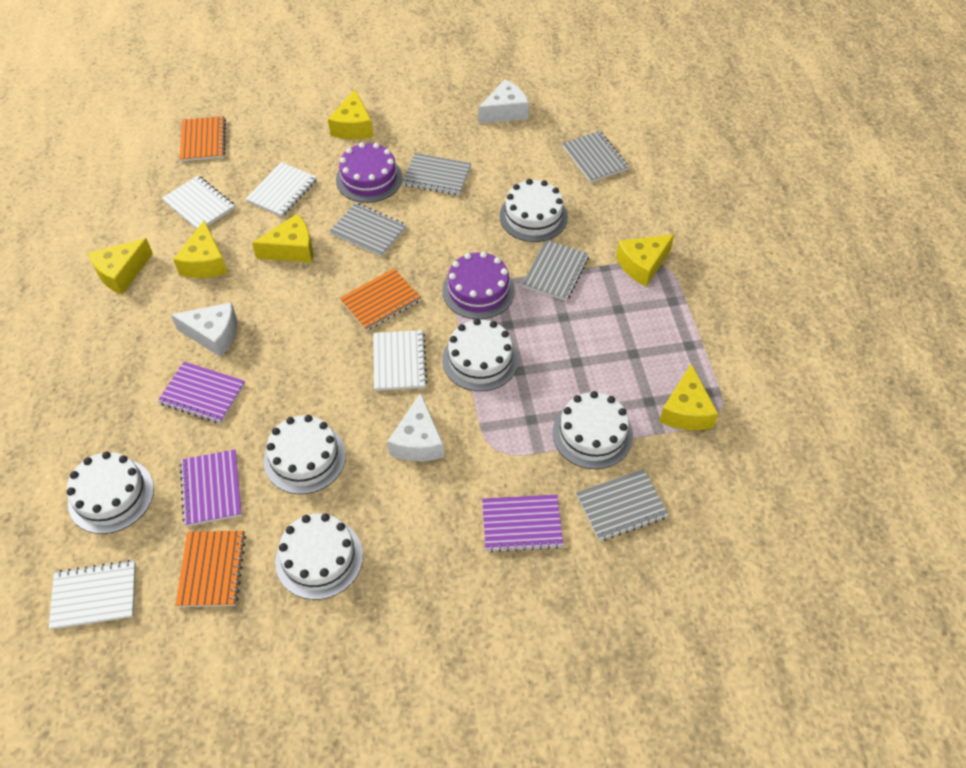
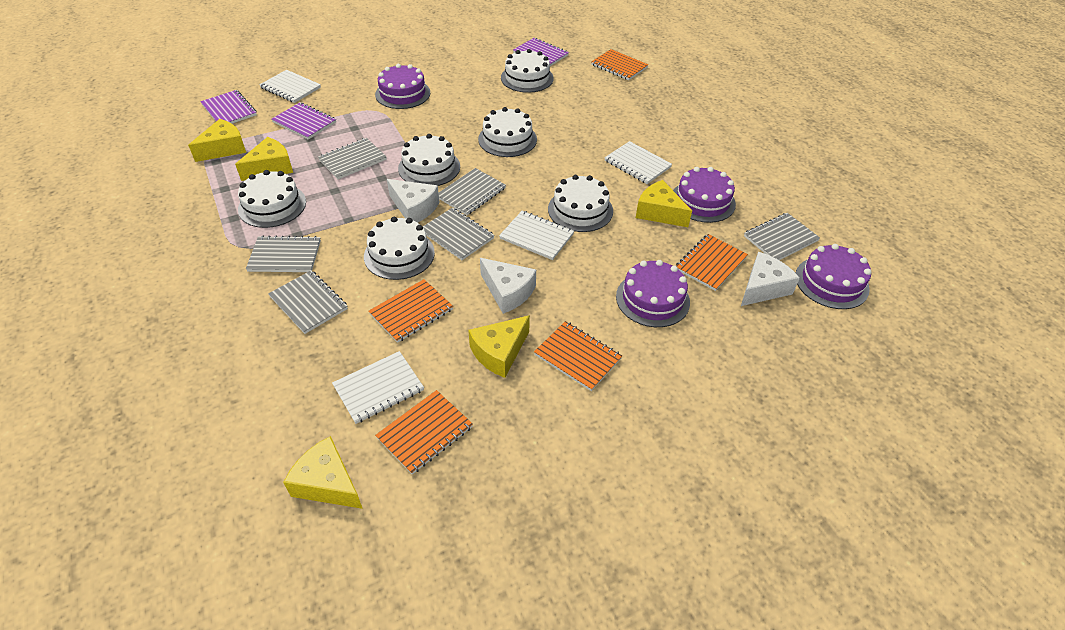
grey notebook: [329,203,407,257] [402,153,471,196] [522,240,589,301] [562,131,629,183] [576,469,669,541] = 5 -> [246,236,321,272] [268,270,348,334] [318,138,387,179] [423,208,495,260] [439,168,506,215] [744,213,820,260] = 6
orange notebook: [176,531,246,607] [180,116,226,162] [339,269,421,331] = 3 -> [368,279,453,343] [375,390,473,474] [534,321,622,391] [591,49,648,80] [676,234,748,291] = 5
purple cake: [336,142,402,203] [442,251,515,319] = 2 -> [375,64,430,109] [616,260,690,327] [673,167,736,223] [796,244,871,309] = 4
yellow cheese: [88,238,153,294] [173,221,228,278] [252,214,313,263] [328,90,373,139] [616,234,674,287] [659,364,718,430] = 6 -> [188,119,246,162] [235,137,293,181] [283,436,363,509] [468,315,530,378] [636,180,692,227] = 5

